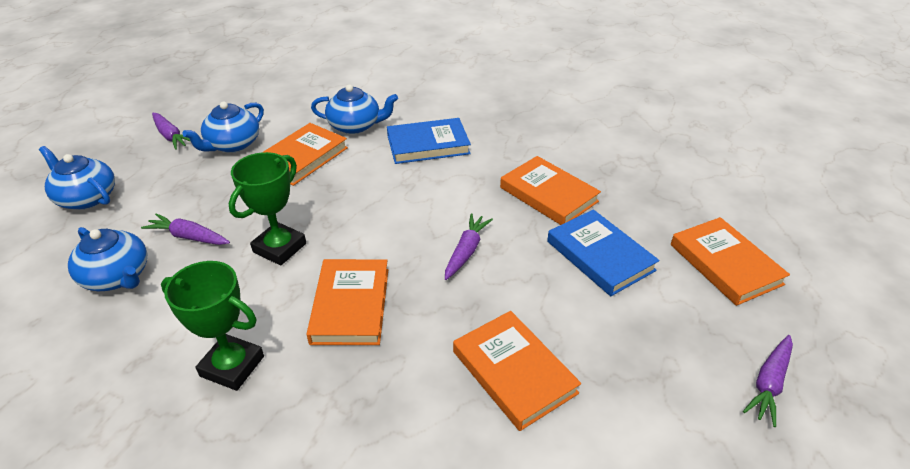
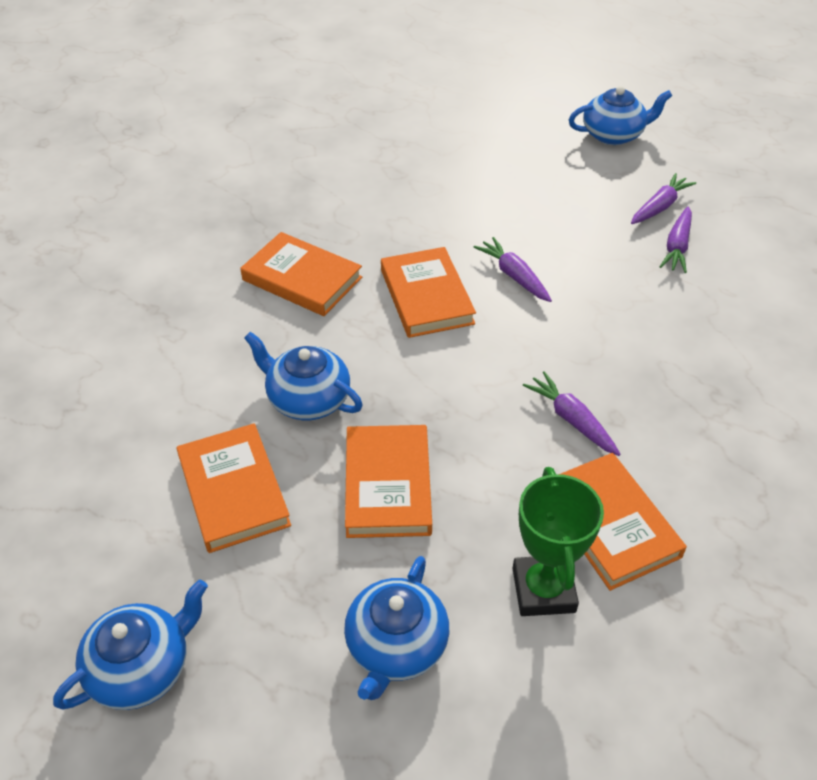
blue book: [387,118,471,164] [547,209,660,296] = 2 -> none = 0
green trophy: [161,261,264,391] [229,152,306,266] = 2 -> [513,467,604,616] = 1

